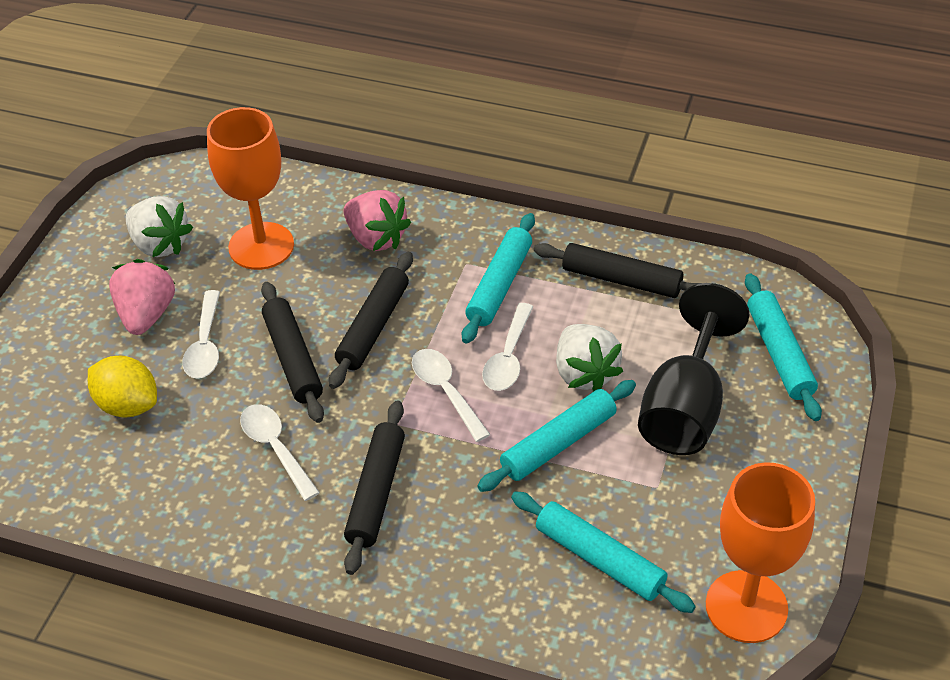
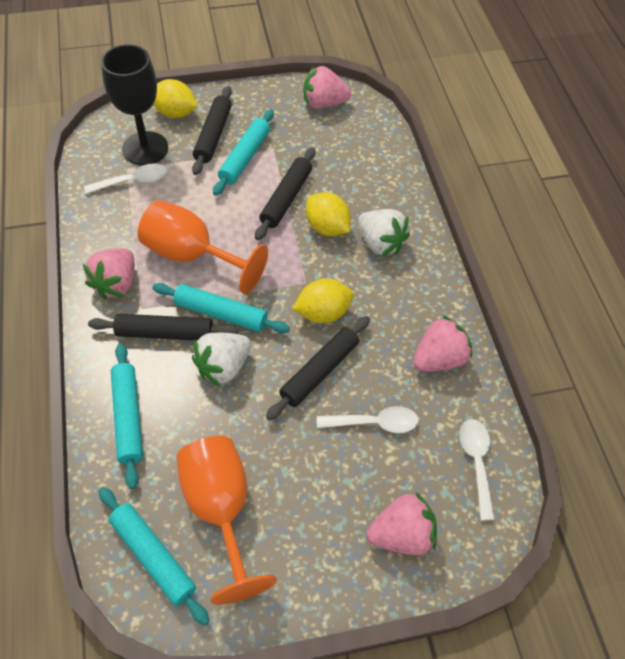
pink strawberry: [109,259,175,335] [344,190,411,251] = 2 -> [83,248,135,299] [304,65,351,109] [367,492,437,555] [413,316,472,372] = 4
white spoon: [182,290,220,379] [240,404,320,501] [412,349,491,442] [482,303,533,391] = 4 -> [84,163,167,194] [317,406,419,433] [459,419,495,521] = 3
yellow lemon: [88,356,157,418] = 1 -> [153,79,198,118] [293,279,354,323] [306,192,351,236] = 3

